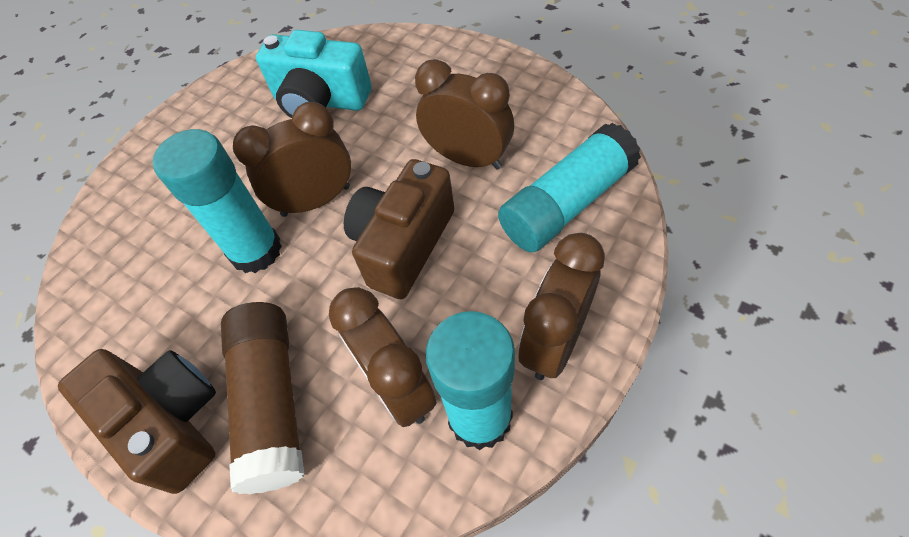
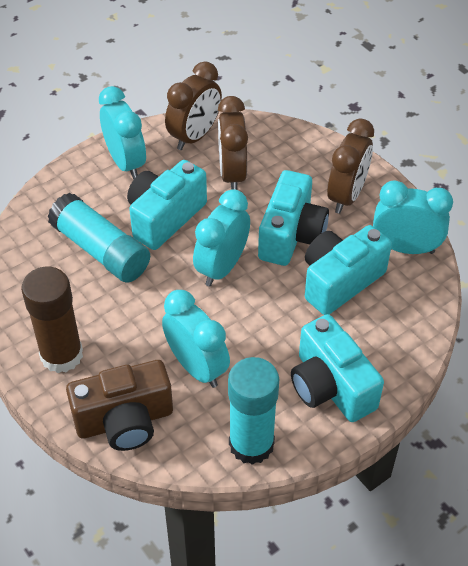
brown camera: [58,349,216,494] [344,159,454,299] = 2 -> [66,360,173,451] = 1
brown clock: [233,102,351,217] [329,287,437,427] [415,59,514,169] [519,233,605,380] = 4 -> [165,61,222,150] [218,96,248,190] [327,118,374,214] = 3
turquoise camera: [256,30,372,118] = 1 -> [127,160,207,250] [258,170,329,266] [291,314,384,422] [305,225,392,315] = 4
turquoise clock: none = 0 -> [99,86,146,179] [162,290,230,388] [193,189,250,286] [373,180,453,254] = 4
turquoise glue stick: [153,129,282,273] [425,311,515,450] [498,123,641,252] = 3 -> [47,193,150,283] [228,357,279,465] = 2

